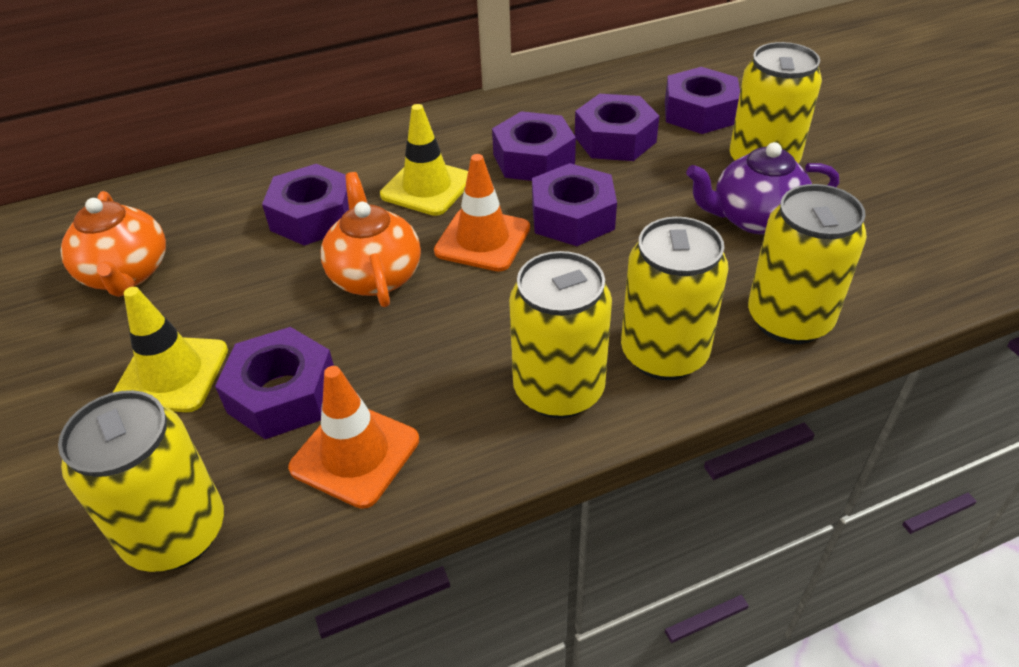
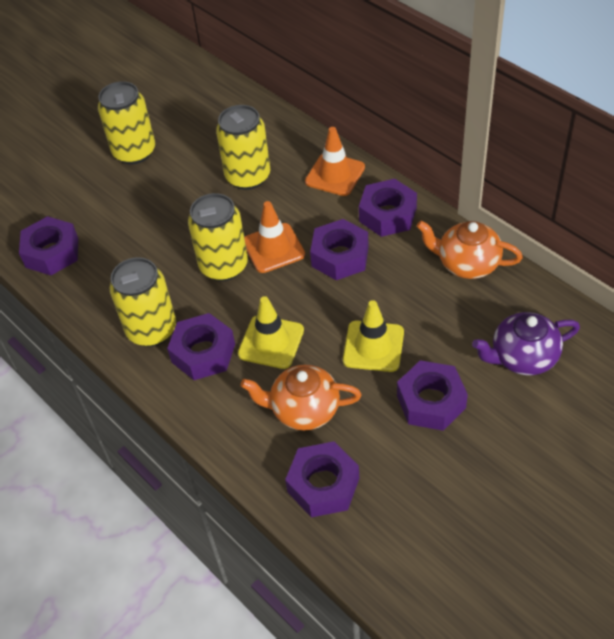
yellow can: [58,390,224,572] [509,251,612,419] [621,217,728,380] [729,42,822,164] [748,184,867,344] = 5 -> [98,81,155,164] [109,257,176,347] [188,193,248,281] [216,105,270,190] = 4

